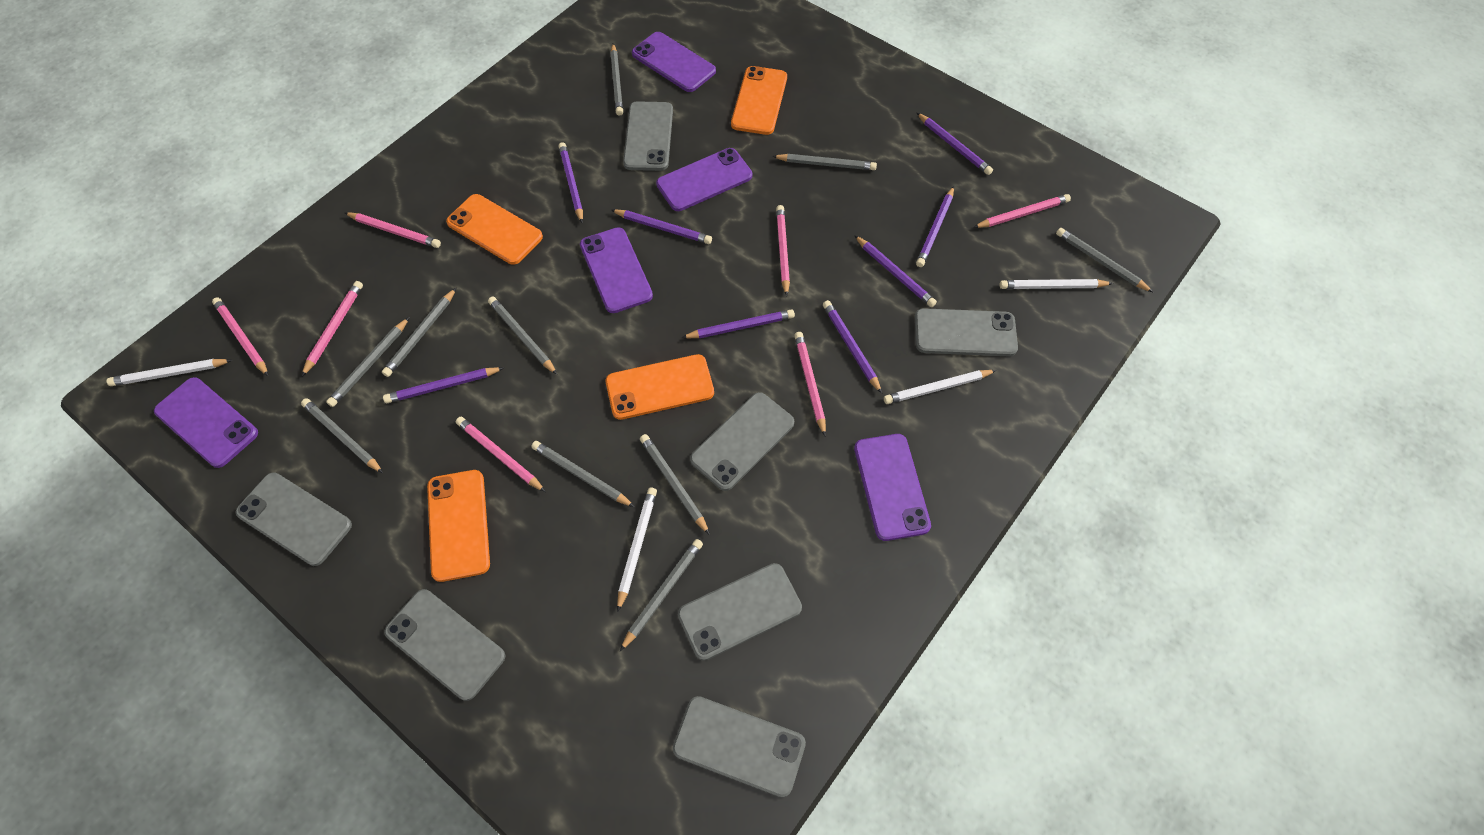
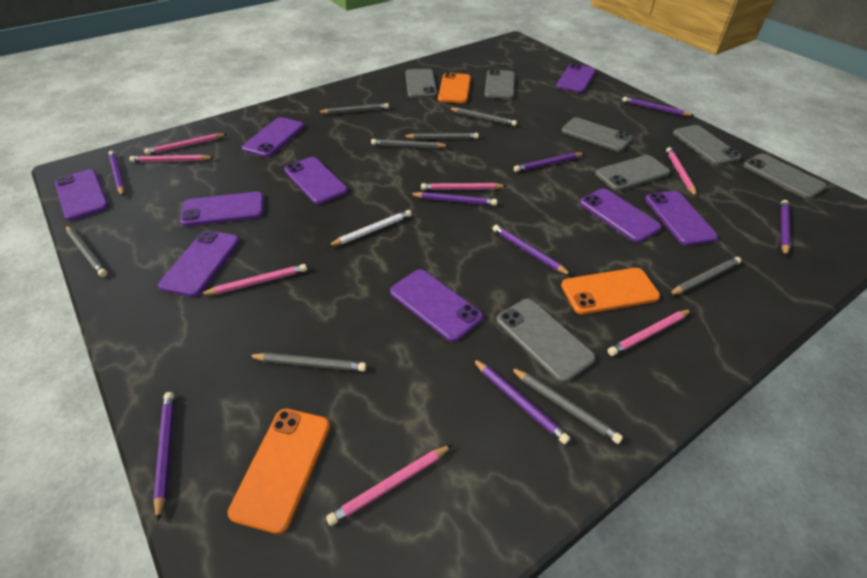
grey pencil: [301,398,383,473] [326,317,409,407] [382,288,456,377] [488,297,557,375] [531,441,634,507] [610,43,623,116] [620,539,703,651] [640,434,710,535] [772,154,877,170] [1056,228,1154,293] = 10 -> [66,226,108,277] [248,353,366,372] [317,103,389,114] [371,139,449,148] [402,133,479,139] [449,108,517,126] [510,367,623,444] [669,257,741,295] = 8
orange phone: [427,470,490,582] [446,194,543,265] [606,354,714,420] [731,66,787,135] = 4 -> [228,409,330,534] [438,72,471,103] [561,268,660,314] = 3
purple phone: [154,377,258,468] [580,227,653,313] [632,32,716,92] [656,148,752,211] [854,434,931,541] = 5 -> [55,169,109,220] [158,230,240,297] [180,192,264,226] [242,117,304,157] [284,157,348,204] [390,270,483,342] [556,63,596,93] [580,188,662,243] [645,191,718,246] = 9
white pencil: [106,359,232,386] [617,487,657,612] [884,370,997,404] [1000,279,1113,289] = 4 -> [328,210,412,246] = 1

